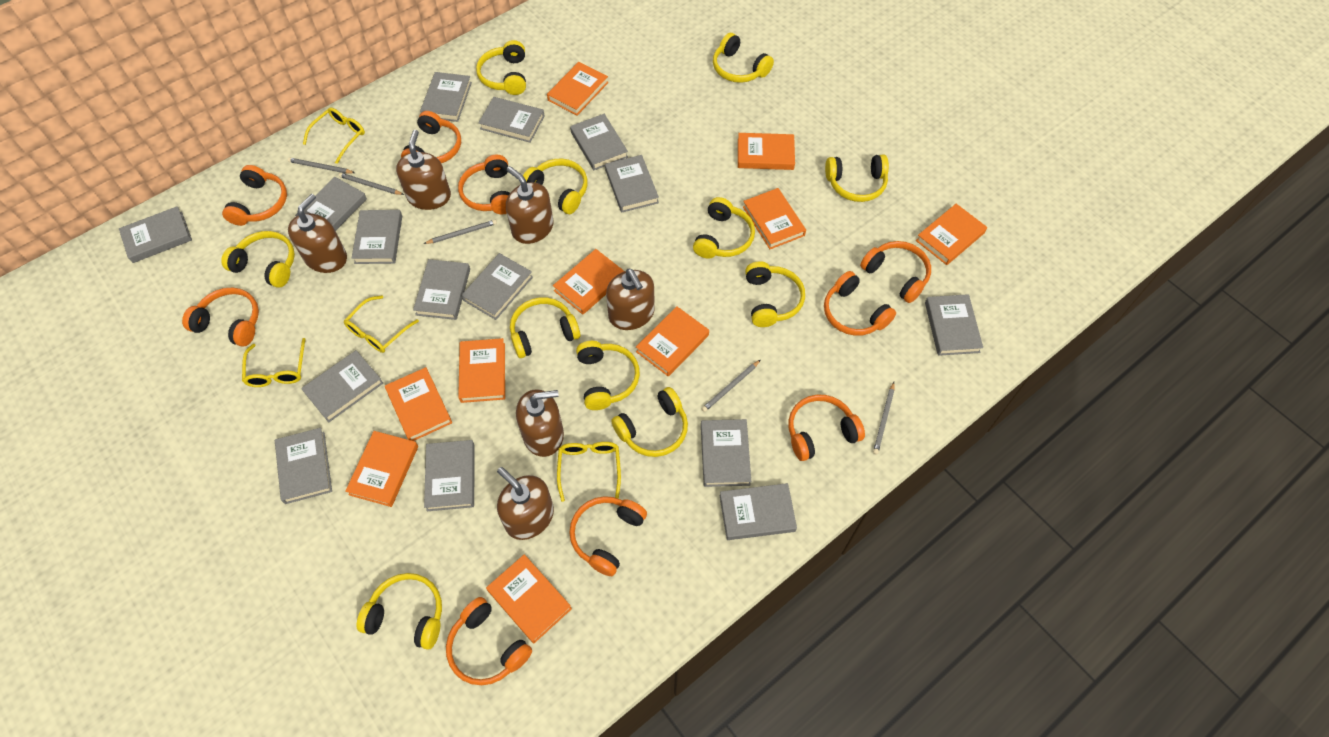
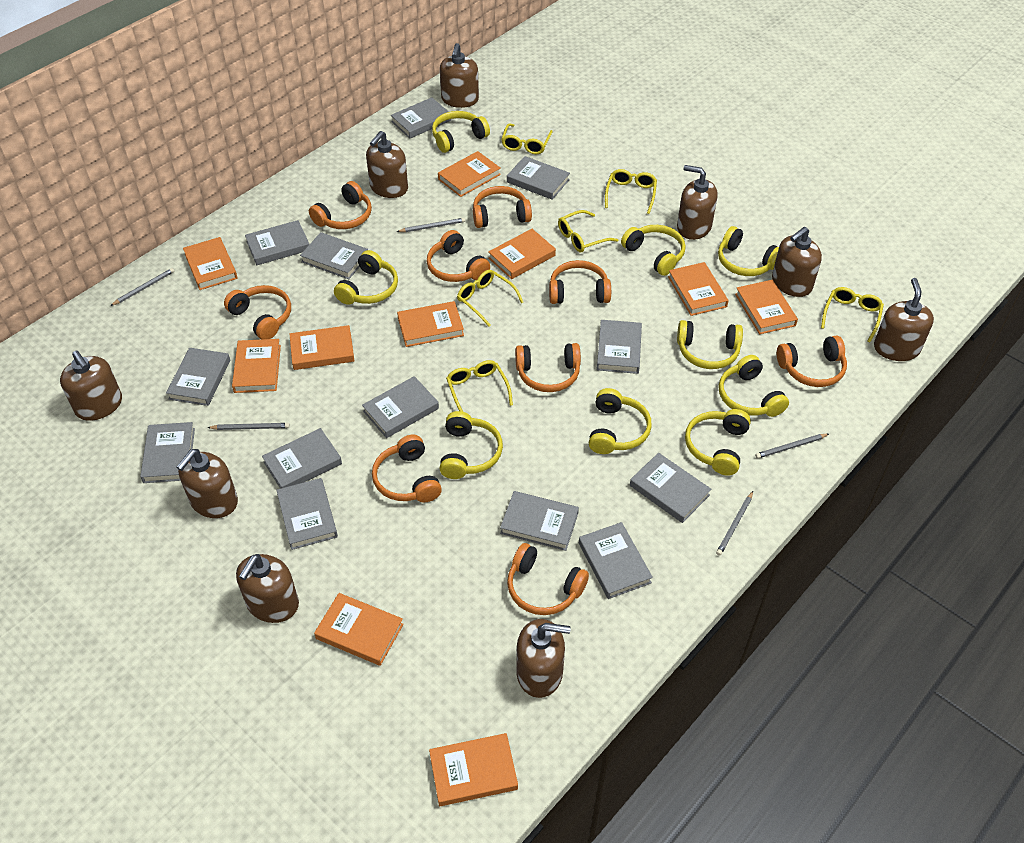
brown soap dispenser: [288,194,347,273] [396,130,451,210] [497,467,554,540] [506,166,554,244] [516,389,564,457] [606,269,655,330] = 6 -> [60,351,122,421] [177,449,238,518] [236,554,299,623] [366,131,408,198] [440,43,479,108] [516,619,571,698] [677,165,718,240] [772,227,822,297] [874,278,934,361] = 9
grey book: [119,206,192,263] [275,428,332,504] [295,177,367,231] [301,350,383,422] [352,210,402,264] [413,259,470,320] [420,72,472,122] [424,440,475,511] [461,253,533,320] [479,97,544,143] [570,114,628,170] [605,155,659,213] [701,419,751,487] [720,483,797,540] [925,294,983,356] = 15 -> [140,422,195,483] [166,348,230,406] [245,220,309,265] [262,428,342,489] [276,478,338,550] [300,232,368,279] [362,376,439,438] [391,97,451,138] [500,491,579,551] [507,156,570,200] [579,522,653,599] [597,320,642,374] [630,453,711,523] = 13
yellow glasses: [242,338,306,387] [303,107,365,164] [344,295,419,353] [557,442,621,502] = 4 -> [446,360,513,412] [457,270,523,326] [501,124,553,154] [558,210,618,252] [605,169,657,214] [821,287,884,342] = 6
yellow headphones: [221,231,295,288] [357,573,442,650] [476,40,526,95] [510,297,581,358] [523,159,588,214] [576,341,640,410] [611,387,688,457] [693,197,755,258] [713,33,774,83] [745,261,805,327] [825,154,889,202] = 11 -> [334,250,398,305] [432,111,490,153] [440,411,503,479] [589,388,652,454] [621,225,686,276] [677,320,743,369] [685,409,751,475] [718,226,779,276] [719,355,789,417] = 9

